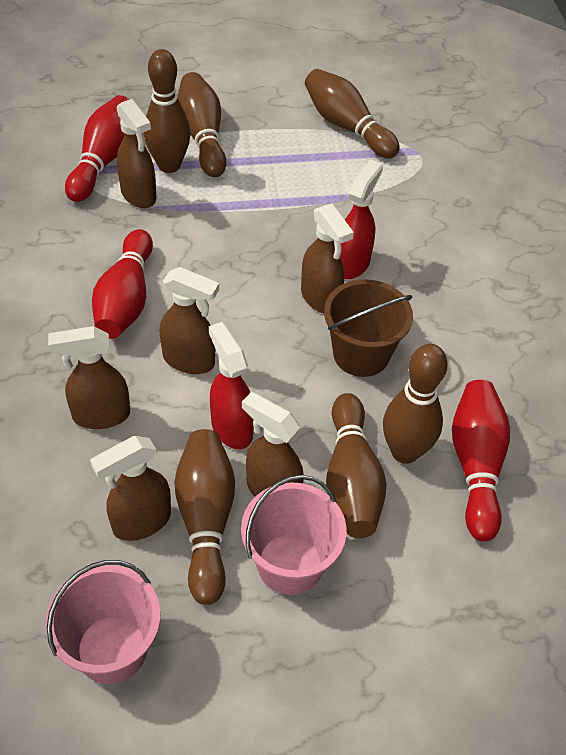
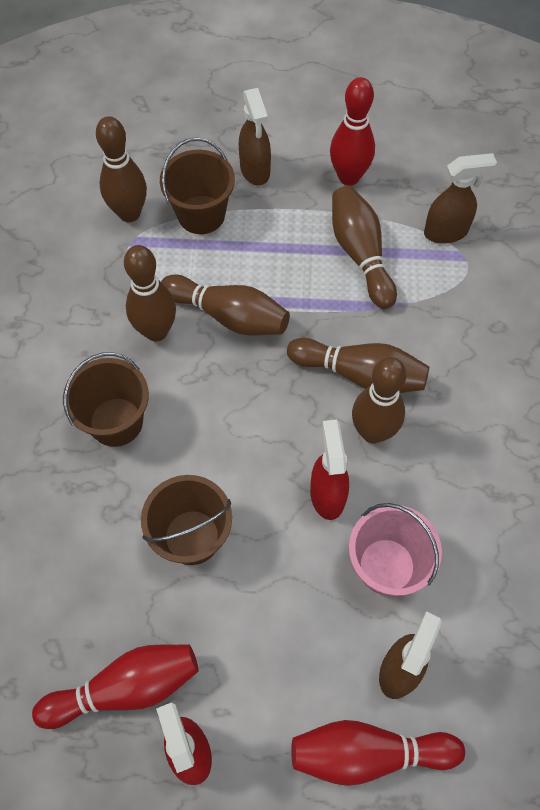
brown bucket: [324,279,413,377] = 1 -> [63,352,149,447] [141,475,232,565] [160,137,235,234] = 3
brown spray bottle: [48,326,130,429] [90,436,171,541] [117,99,156,208] [160,267,219,374] [242,392,304,496] [301,204,354,313] = 6 -> [239,88,271,186] [379,611,442,699] [424,153,497,244] = 3
pink bucket: [46,560,160,684] [241,475,347,595] = 2 -> [349,503,442,596] = 1

